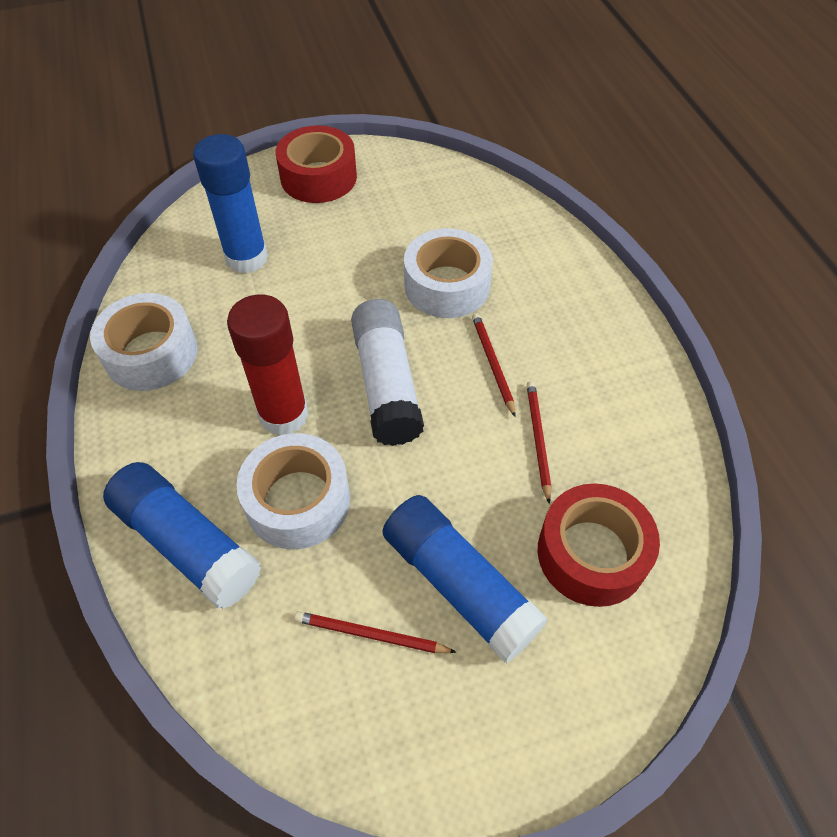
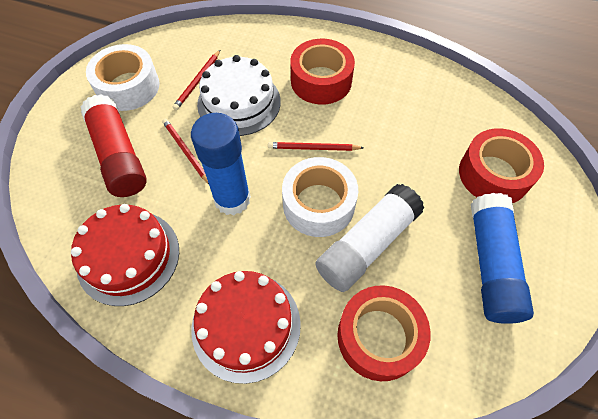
blue glue stick: [103,462,262,609] [193,134,268,274] [383,495,548,663] = 3 -> [191,113,251,215] [471,193,534,324] = 2
red cake: none = 0 -> [71,204,179,306] [191,271,301,384] = 2
red tape: [276,125,357,203] [538,483,660,607] = 2 -> [290,39,355,105] [337,285,431,381] [459,128,544,203] = 3
white cake: none = 0 -> [197,55,281,136] = 1
white tape: [90,293,198,391] [236,433,350,549] [404,228,493,318] = 3 -> [86,44,160,111] [282,157,358,237] = 2

